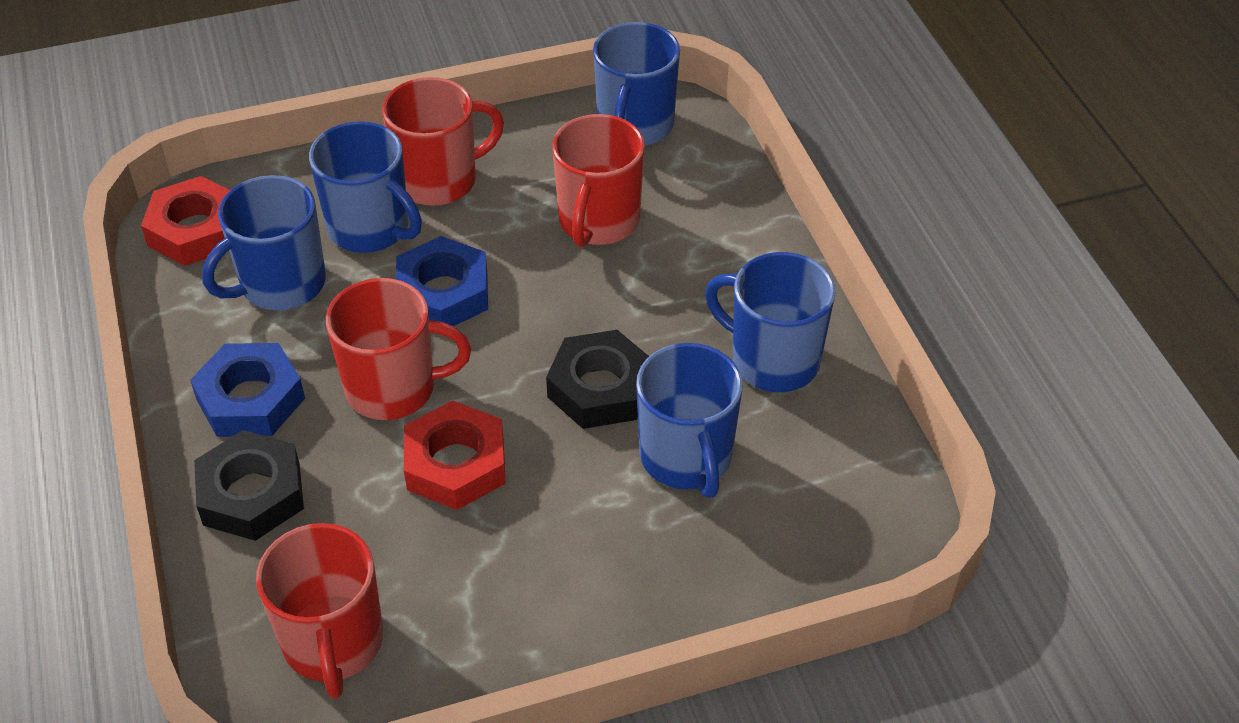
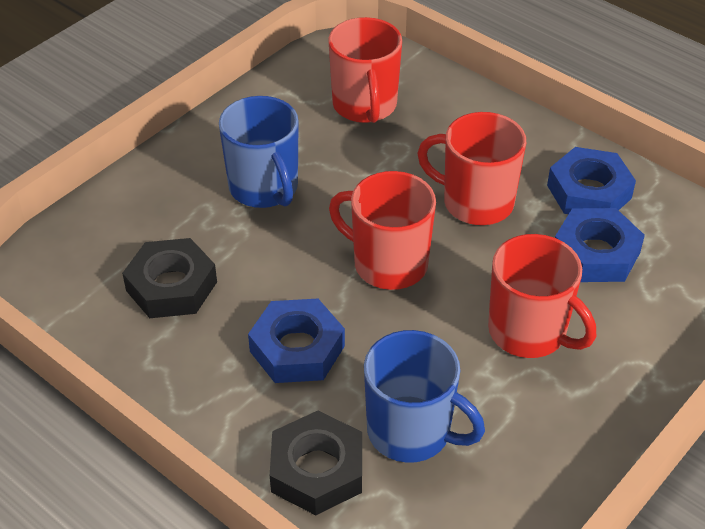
blue mug: [202,175,326,310] [309,121,422,253] [593,22,680,146] [636,343,743,498] [705,252,835,392] = 5 -> [219,96,299,208] [364,330,485,463] = 2
blue nut: [190,343,305,437] [396,236,488,326] = 2 -> [248,299,345,383] [547,147,636,214] [555,208,645,282] = 3
red nut: [141,176,230,266] [404,400,506,510] = 2 -> none = 0

